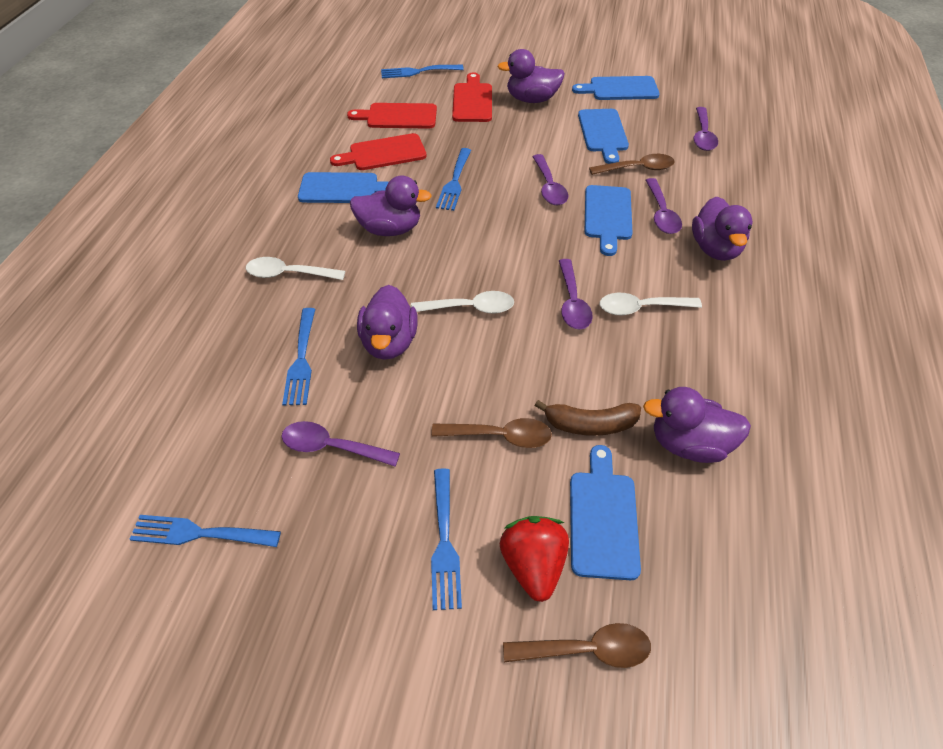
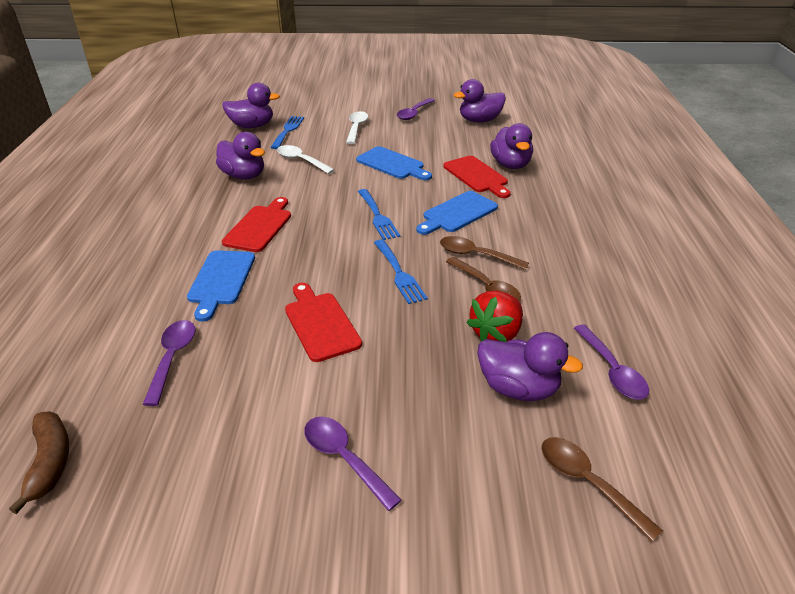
blue cutting board: [298,172,388,203] [570,445,641,580] [572,76,660,100] [578,109,629,164] [585,185,633,256] = 5 -> [187,250,255,322] [356,146,432,180] [416,191,498,235] = 3
blue fork: [129,515,281,547] [282,308,315,405] [381,65,464,78] [431,468,462,610] [436,148,471,211] = 5 -> [270,116,304,149] [358,189,400,240] [374,239,428,304] = 3
purple spoon: [282,421,400,466] [533,154,568,205] [559,259,593,329] [646,178,682,234] [694,107,718,151] = 5 -> [143,320,196,406] [304,417,402,511] [397,98,435,120] [574,324,649,400] = 4
white spoon: [246,257,345,280] [411,291,514,314] [600,293,702,315] = 3 -> [277,145,334,174] [346,111,368,144] = 2

